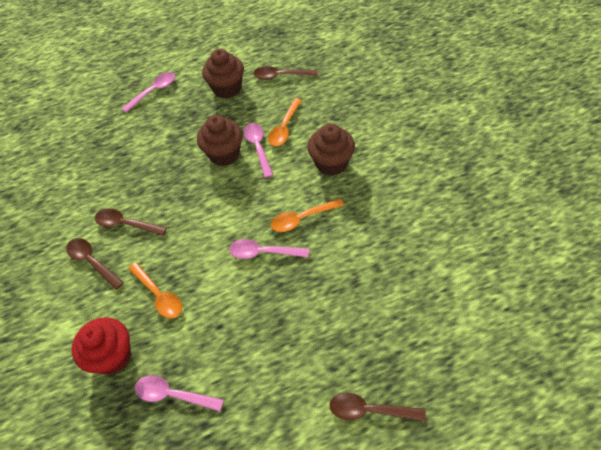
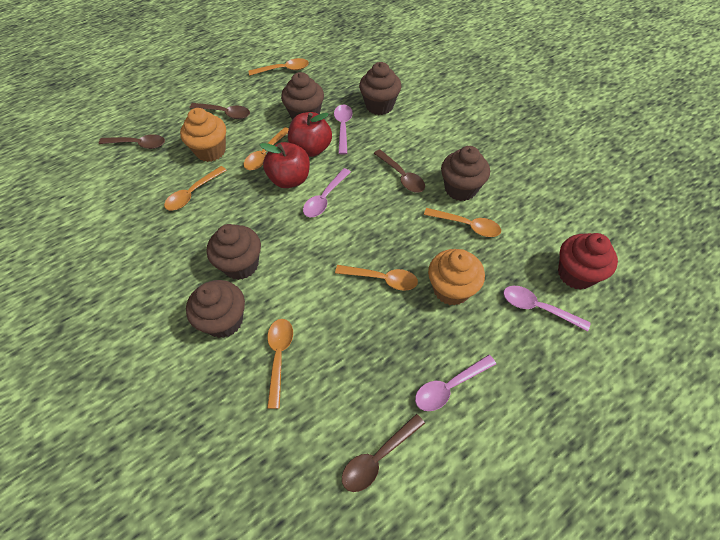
brown cupcake: [197,115,243,166] [202,49,244,99] [308,124,355,176] = 3 -> [186,280,245,338] [207,224,261,280] [281,72,324,120] [359,62,401,115] [441,146,490,201] = 5
orange cupcake: none = 0 -> [180,108,226,162] [428,249,485,306] = 2
orange spoon: [128,262,182,319] [268,98,302,146] [271,198,344,232] = 3 -> [164,166,226,210] [244,127,289,170] [249,58,309,76] [267,319,293,409] [335,265,418,291] [424,208,501,237] = 6
red apple: none = 0 -> [260,142,310,188] [288,112,332,157] = 2

